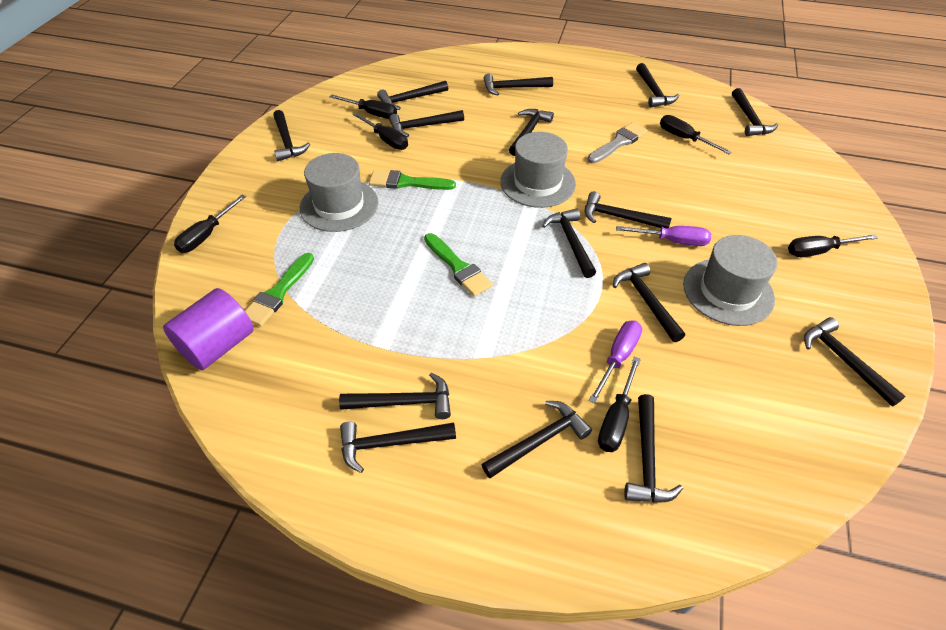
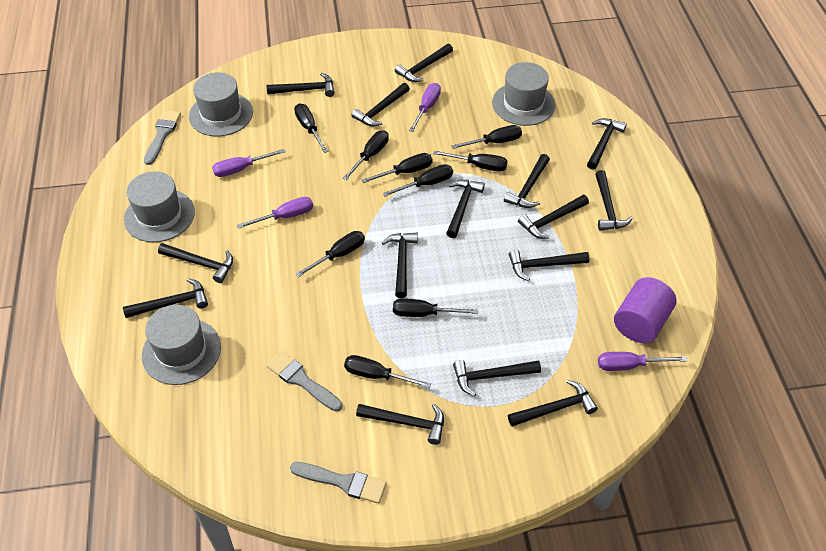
black screwdriver: [174,195,246,253] [330,95,397,119] [352,112,408,150] [598,357,641,452] [660,115,732,154] [788,234,878,257] = 6 -> [294,103,328,153] [296,231,365,277] [343,130,389,180] [344,355,431,388] [362,153,433,183] [383,164,453,197] [393,298,478,317] [433,151,507,172] [452,125,522,149] = 9
green brush: [245,253,314,326] [369,170,456,190] [424,233,493,296] = 3 -> none = 0
grey brush: [587,122,648,164] = 1 -> [144,110,181,165] [266,351,342,412] [290,462,387,504] = 3
grey hat: [300,153,378,232] [500,132,576,208] [683,235,777,326] = 3 -> [124,171,195,242] [142,305,221,385] [189,72,253,137] [492,62,555,126] = 4
purple screwdriver: [589,321,642,403] [616,226,711,246] = 2 -> [212,149,286,177] [237,197,313,229] [409,83,441,132] [598,352,687,371] = 4

